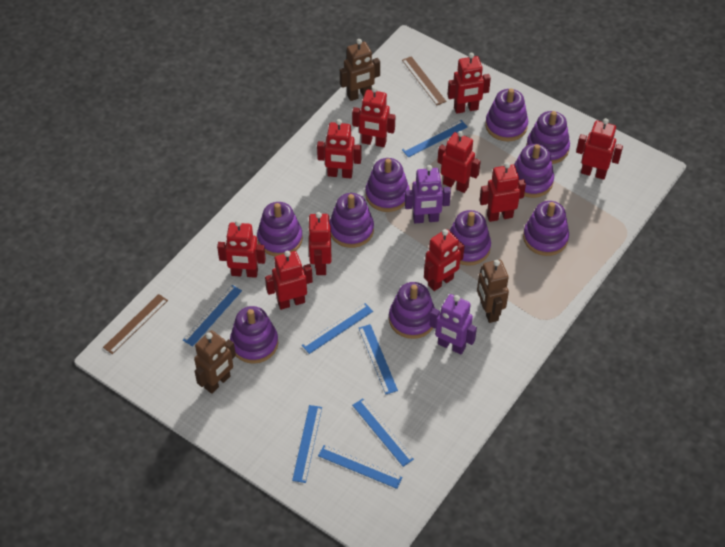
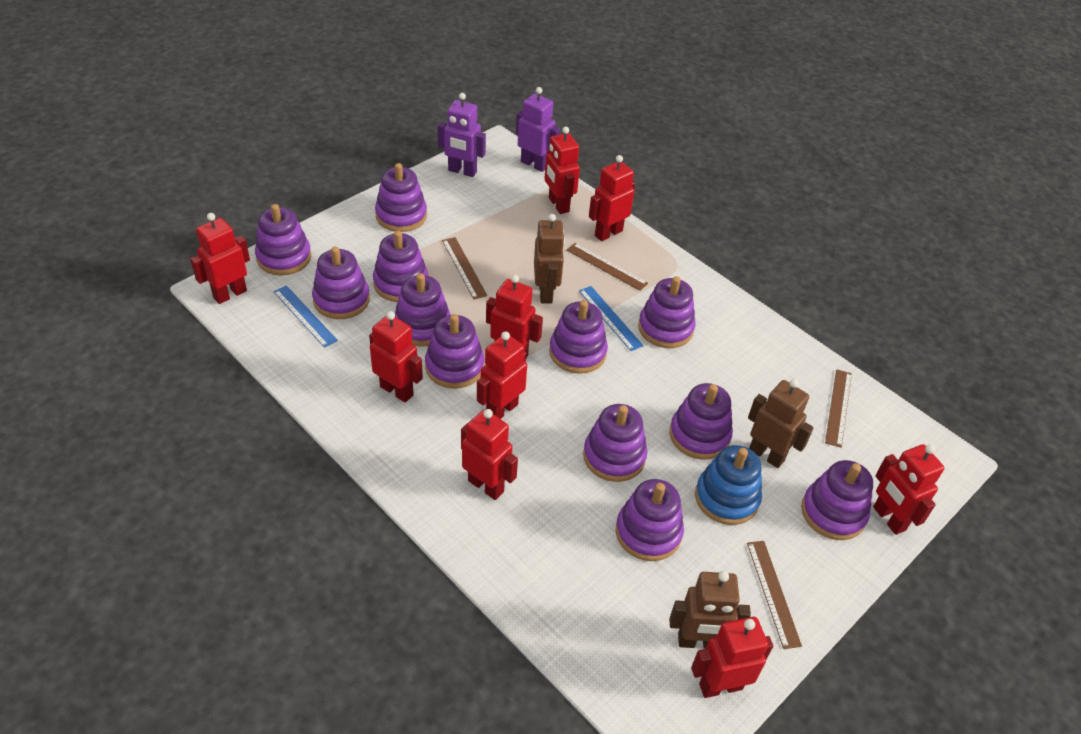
blue ruler: [183,285,242,347] [292,405,322,483] [302,303,373,354] [318,445,403,489] [352,398,414,467] [359,324,398,394] [402,120,468,157] = 7 -> [273,285,338,348] [579,286,644,351] = 2
blue stacking toy: none = 0 -> [695,445,762,525] = 1
brown ruler: [103,294,168,354] [402,56,446,105] = 2 -> [442,237,487,299] [567,243,648,291] [747,541,802,649] [825,369,852,448] = 4
purple stacking toy: [230,306,278,364] [257,202,303,256] [329,193,374,248] [365,158,410,212] [389,282,435,339] [450,210,491,266] [485,89,528,141] [514,144,554,198] [523,201,569,256] [526,111,570,164] = 10 -> [255,204,311,276] [312,247,370,319] [373,231,428,302] [375,163,427,232] [395,273,451,347] [425,314,484,389] [549,300,608,374] [583,404,647,482] [616,479,684,561] [638,276,696,348] [669,383,733,460] [801,460,873,540] = 12
red robot: [217,220,266,278] [265,250,313,310] [308,212,332,275] [317,119,361,179] [352,87,395,147] [424,229,464,291] [437,131,481,193] [447,53,491,114] [479,162,526,222] [576,118,623,180] = 10 -> [190,213,250,304] [369,311,423,402] [461,409,518,500] [477,331,527,419] [486,275,543,358] [544,127,580,214] [589,155,635,241] [691,617,773,698] [873,444,944,535] = 9

